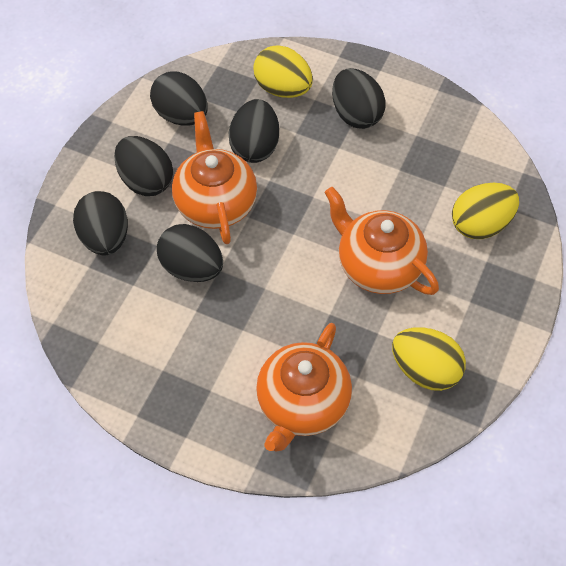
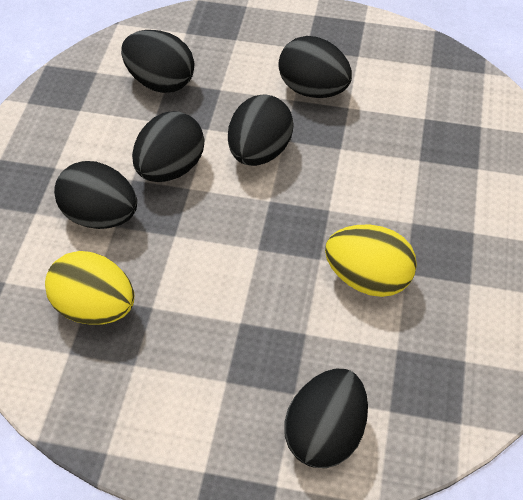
orange teapot: [172,111,257,244] [256,323,352,452] [324,187,439,295] = 3 -> none = 0
yellow egg: [253,45,313,98] [392,327,466,391] [452,183,519,239] = 3 -> [45,251,134,325] [325,225,417,297] = 2

